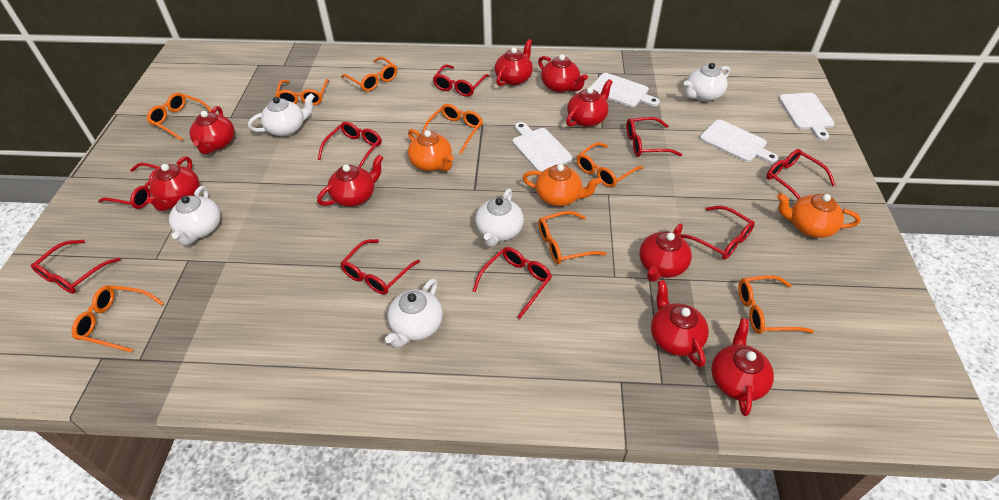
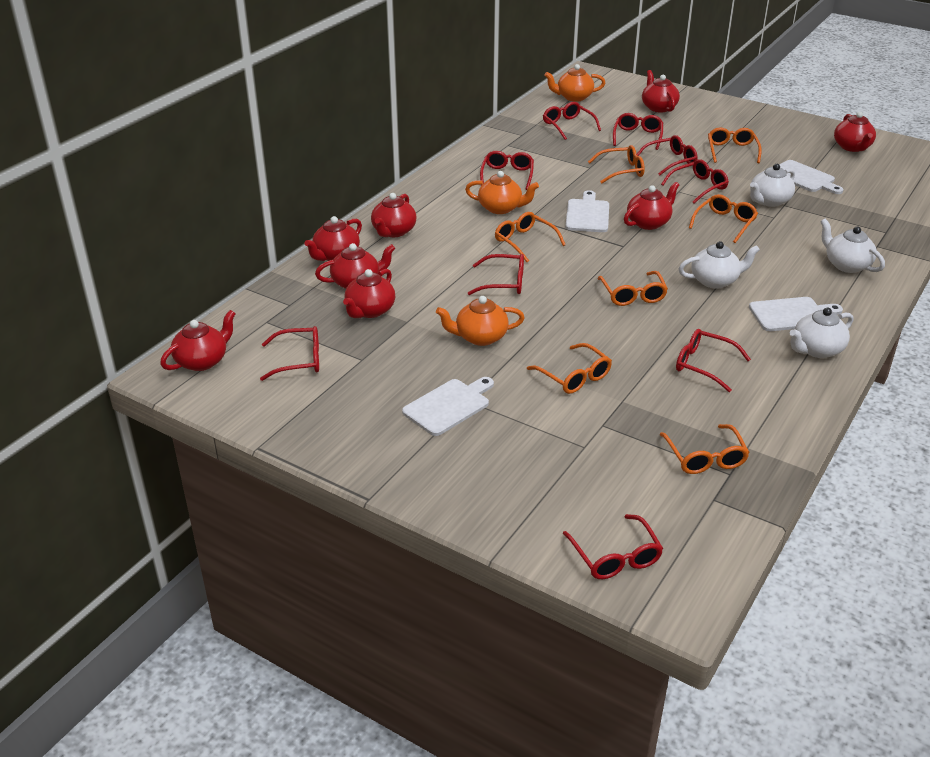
orange glasses: [72,285,164,353] [147,92,212,141] [275,79,329,106] [341,57,397,92] [422,104,483,154] [538,211,607,264] [577,142,643,188] [738,275,814,334] = 8 -> [495,212,566,262] [527,343,612,394] [588,145,645,183] [597,271,668,306] [660,424,750,474] [689,194,758,243] [708,127,762,163] = 7
red teapot: [146,156,200,211] [189,106,235,154] [317,155,383,207] [495,39,533,86] [538,54,588,93] [566,79,613,127] [639,224,692,282] [651,280,709,367] [711,318,774,416] = 9 -> [160,310,236,371] [305,216,362,261] [315,243,396,289] [343,269,395,318] [371,193,417,237] [624,182,679,230] [642,70,680,113] [834,112,876,152] = 8
white teapot: [169,186,221,245] [248,93,315,136] [385,278,443,348] [475,189,524,247] [684,63,730,102] = 5 -> [679,241,760,289] [750,164,795,207] [790,307,853,358] [820,219,885,273] = 4

